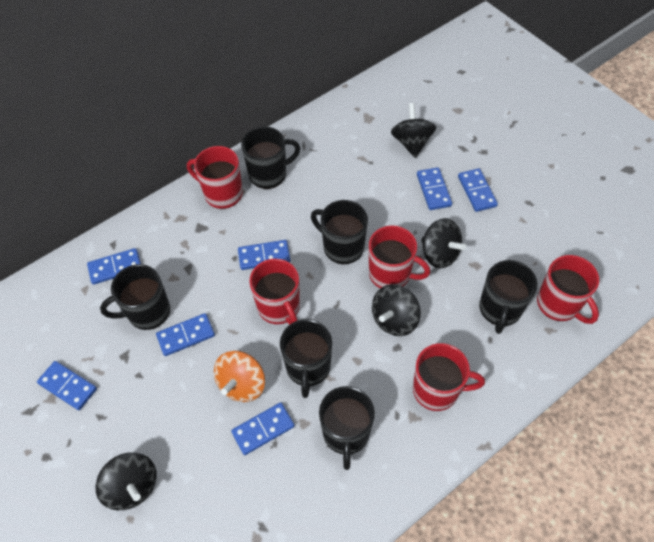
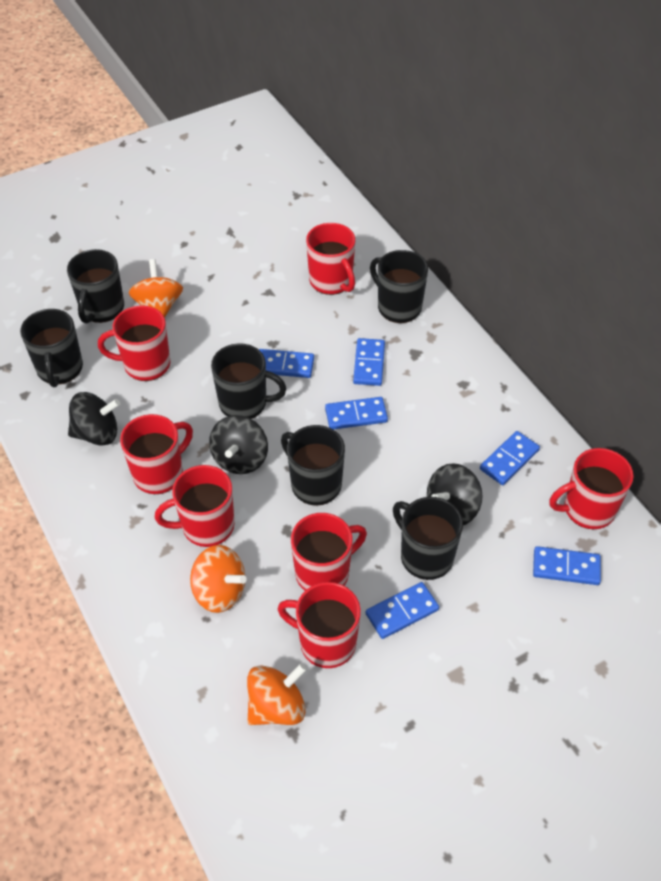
black spinning top: [96,452,157,510] [372,285,421,336] [391,103,436,158] [421,218,466,269] = 4 -> [68,392,120,446] [209,415,268,474] [427,463,482,525] = 3
blue domino: [37,361,97,410] [87,248,141,285] [156,313,215,356] [231,402,295,455] [238,240,290,270] [417,167,452,210] [458,168,498,212] = 7 -> [259,349,314,378] [325,397,388,430] [353,338,385,386] [366,582,439,639] [480,431,540,485] [533,546,601,585] = 6
orange spinning top: [214,351,265,402] = 1 -> [129,259,183,318] [190,545,247,613] [247,663,307,725] = 3
red mug: [187,146,243,209] [249,259,300,325] [369,225,431,288] [413,343,485,411] [537,255,599,324] = 5 -> [98,305,170,381] [120,414,193,494] [155,465,235,547] [277,582,361,668] [291,513,367,591] [306,223,355,295] [549,448,634,529] = 7

